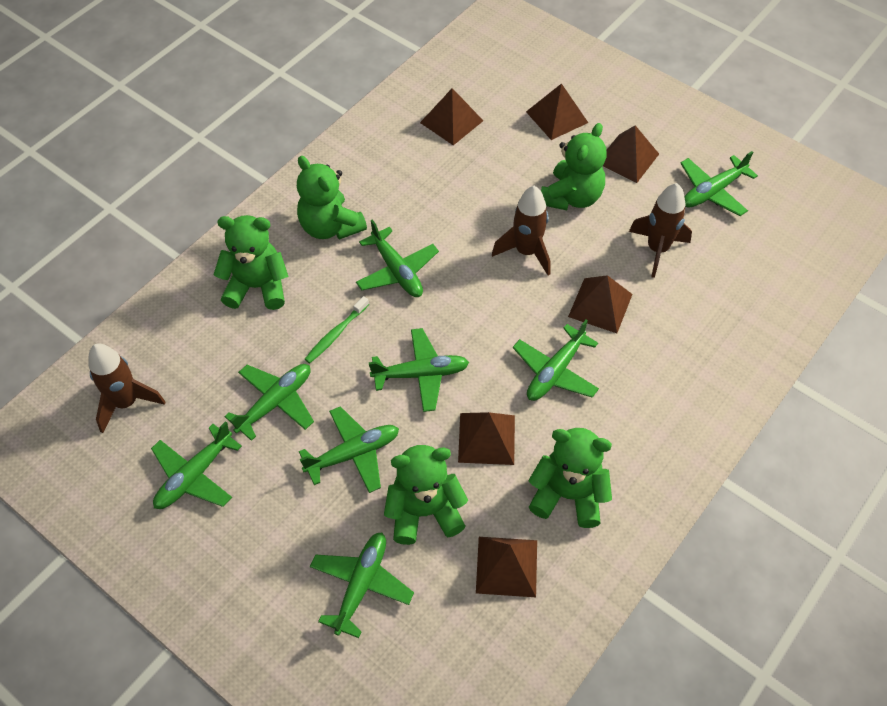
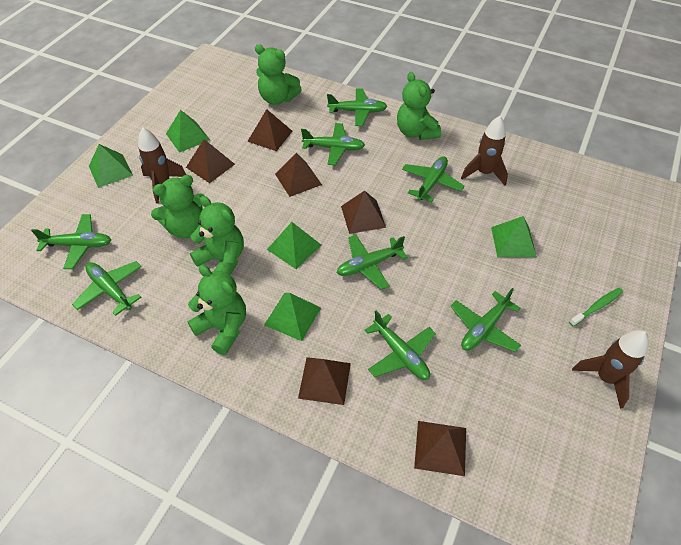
green pyramid: none = 0 -> [89,144,133,188] [166,110,210,153] [264,293,321,341] [267,222,321,269] [491,216,537,257] = 5

